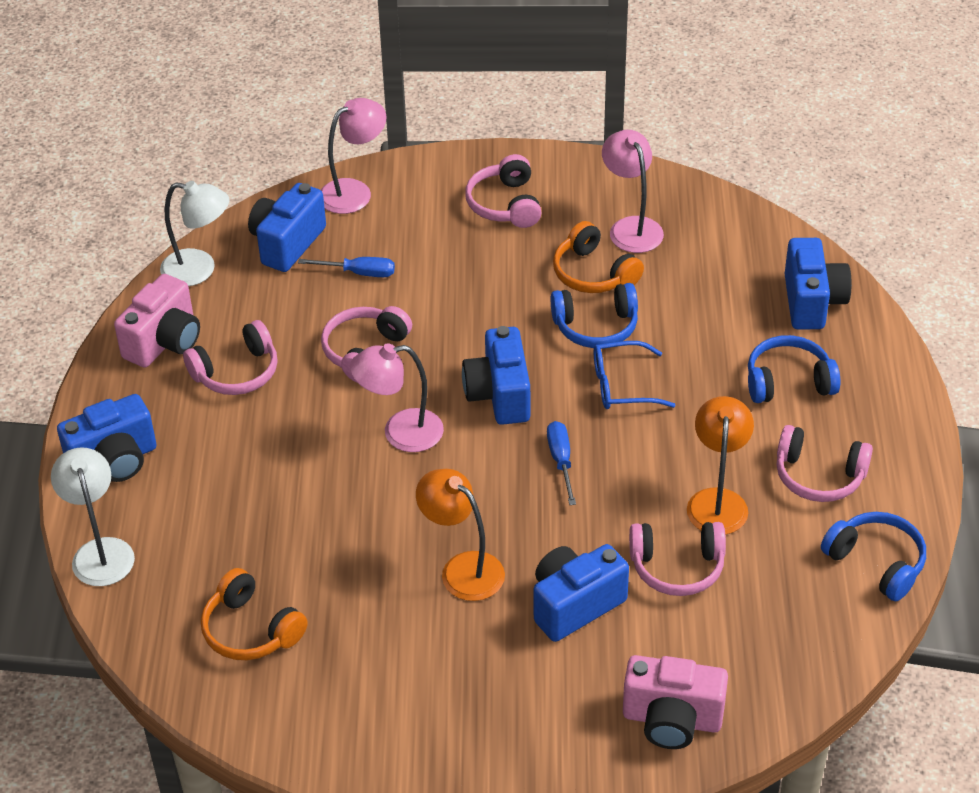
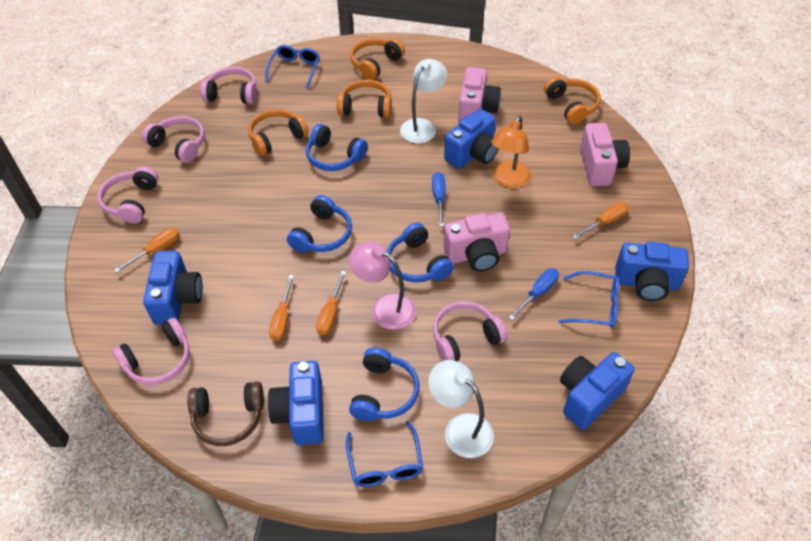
blue glasses: [594,341,675,409] = 1 -> [265,45,320,89] [346,421,423,487] [559,271,619,328] = 3
blue headphones: [551,283,638,348] [748,335,840,403] [821,512,926,601] = 3 -> [287,195,352,253] [306,124,367,171] [349,348,420,421] [387,223,454,283] = 4
brown headphones: none = 0 -> [187,381,264,446] = 1
orange headphones: [201,568,308,660] [553,221,644,293] = 2 -> [248,109,309,156] [337,80,392,118] [350,38,405,80] [544,77,601,125] = 4
orange lamp: [416,469,505,601] [687,396,754,535] = 2 -> [491,116,531,188] = 1
orange screwdriver: none = 0 -> [114,228,180,273] [269,275,294,341] [316,271,346,335] [572,202,629,239] = 4
pink camera: [114,274,200,368] [623,655,728,749] = 2 -> [443,213,510,272] [458,67,501,122] [580,123,630,186] = 3
pink lamp: [321,98,387,214] [350,343,444,452] [602,130,664,253] = 3 -> [349,242,416,330] = 1

